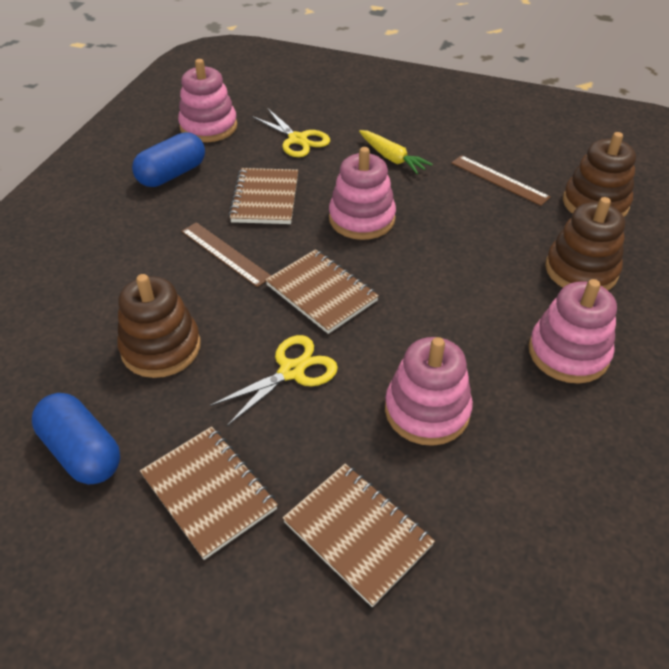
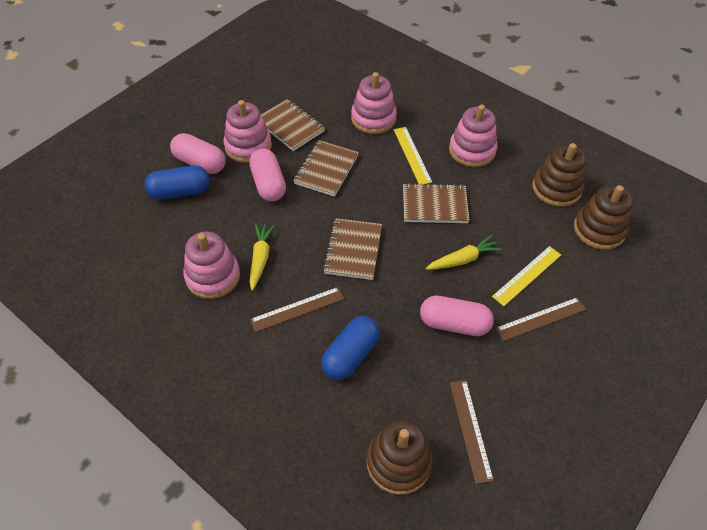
brown ruler: [181,222,271,287] [451,155,551,206] = 2 -> [250,287,344,332] [450,380,494,484] [496,297,586,341] = 3
pink capsule: none = 0 -> [170,133,226,174] [249,148,286,201] [420,296,494,336] = 3
yellow carrot: [359,130,433,174] = 1 -> [249,224,275,291] [426,235,502,270] = 2
yellow ruler: none = 0 -> [394,127,432,185] [492,246,561,306] = 2
yellow scissors: [209,335,338,426] [252,109,330,157] = 2 -> none = 0

